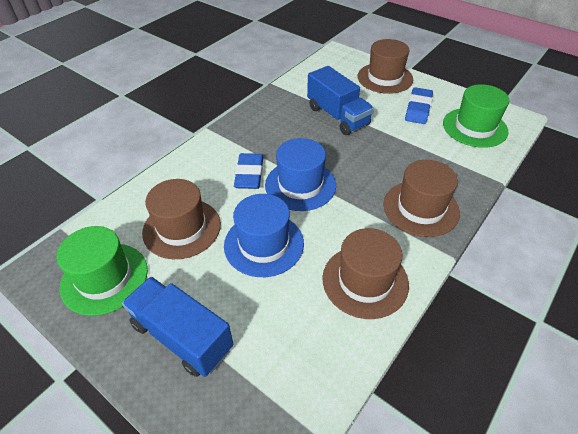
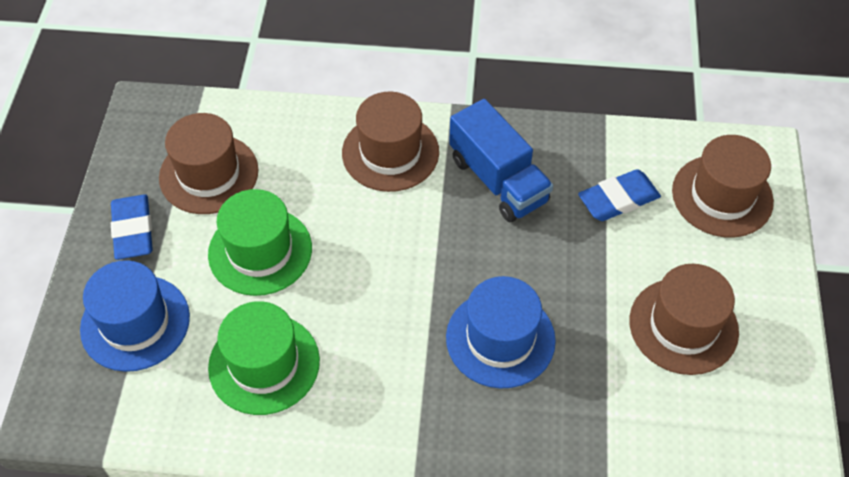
blue truck: [122,277,233,377] [307,66,374,135] = 2 -> [449,99,553,222] = 1

